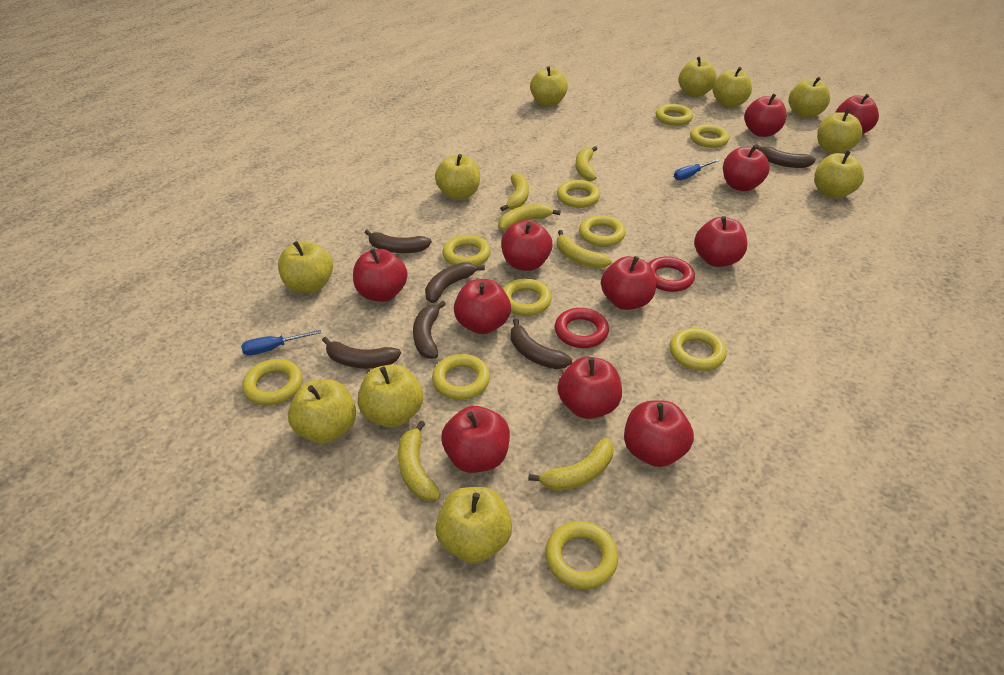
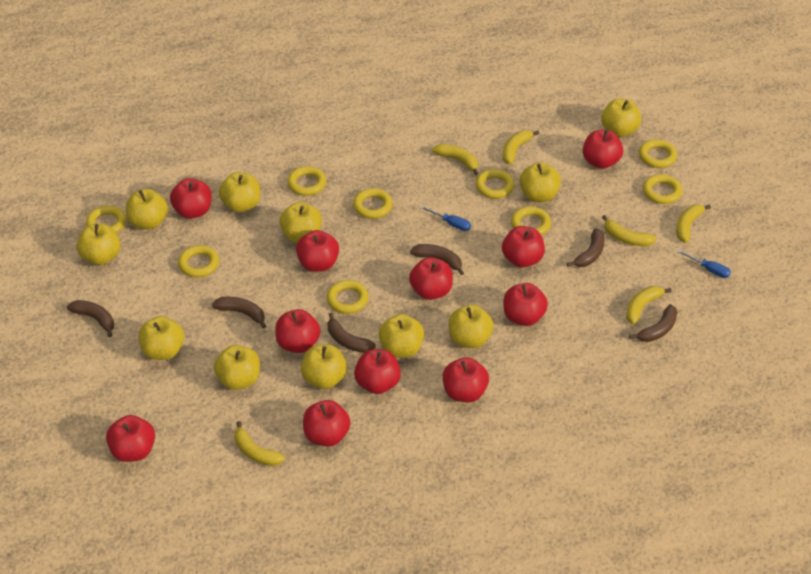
red ring: [555,308,609,348] [648,256,695,292] = 2 -> none = 0
yellow ring: [242,359,303,406] [432,354,490,400] [442,235,490,266] [503,279,552,316] [545,521,618,589] [557,180,600,208] [579,215,626,247] [656,104,693,126] [670,328,727,371] [690,124,729,148] = 10 -> [86,206,126,233] [178,245,219,278] [287,166,326,196] [327,280,369,314] [353,188,393,219] [475,169,514,199] [511,206,551,235] [639,139,677,168] [643,174,682,204] = 9

